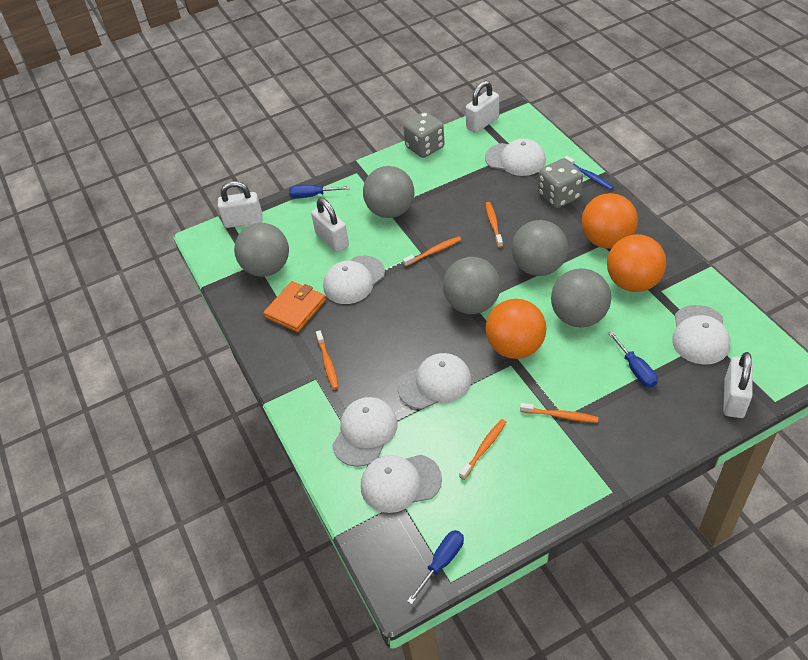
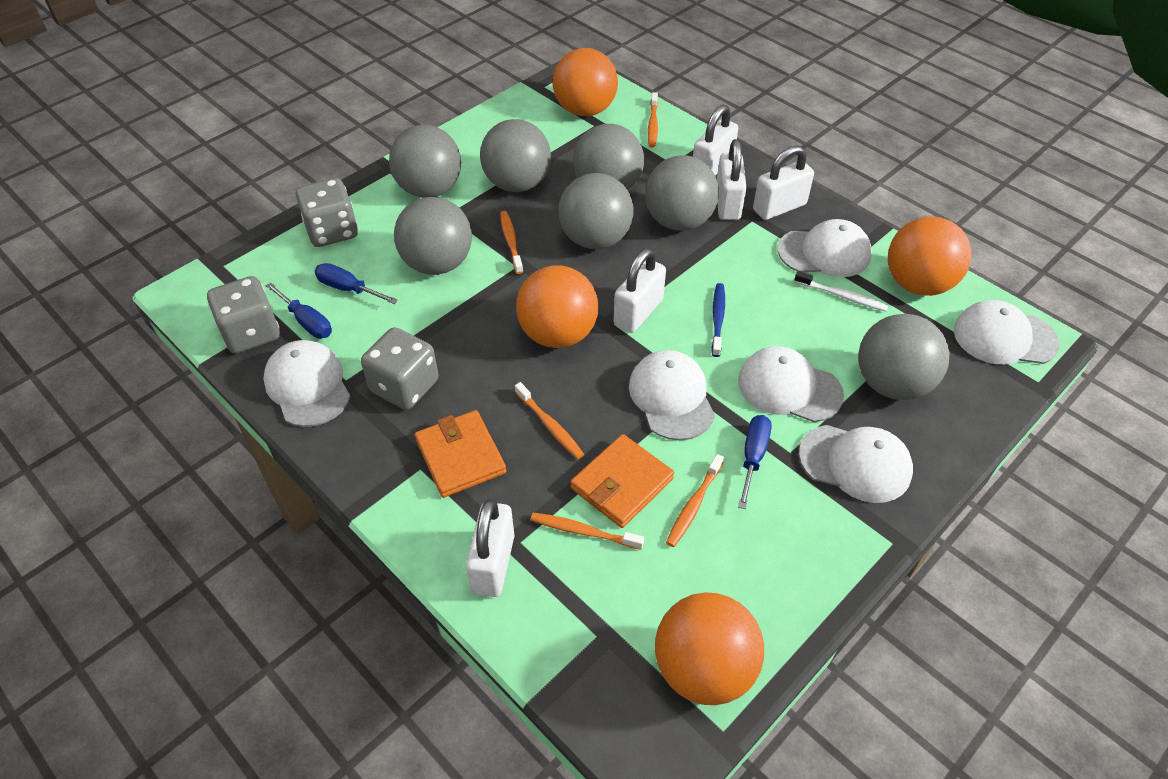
grey ball: [234,223,289,277] [363,166,414,218] [443,257,501,314] [511,220,568,276] [551,268,611,328] = 5 -> [389,125,461,198] [394,197,472,275] [480,119,551,192] [558,173,634,249] [573,124,644,191] [645,155,719,231] [858,314,949,400] = 7
grey dice: [403,112,445,158] [538,158,583,208] = 2 -> [207,276,280,354] [296,178,358,247] [361,327,439,410] = 3
orange ball: [486,299,546,359] [581,193,638,249] [607,234,666,292] = 3 -> [516,265,598,348] [553,48,618,116] [655,592,764,705] [888,216,972,296] = 4
orange wallet: [263,281,326,332] = 1 -> [415,410,506,498] [570,434,674,528] = 2
white padlock: [218,181,263,228] [311,198,349,252] [466,81,499,133] [723,352,753,418] = 4 -> [466,499,514,597] [614,248,666,333] [693,105,738,176] [717,139,747,220] [753,145,814,220] = 5
white toothbrush: none = 0 -> [794,271,888,312] = 1

